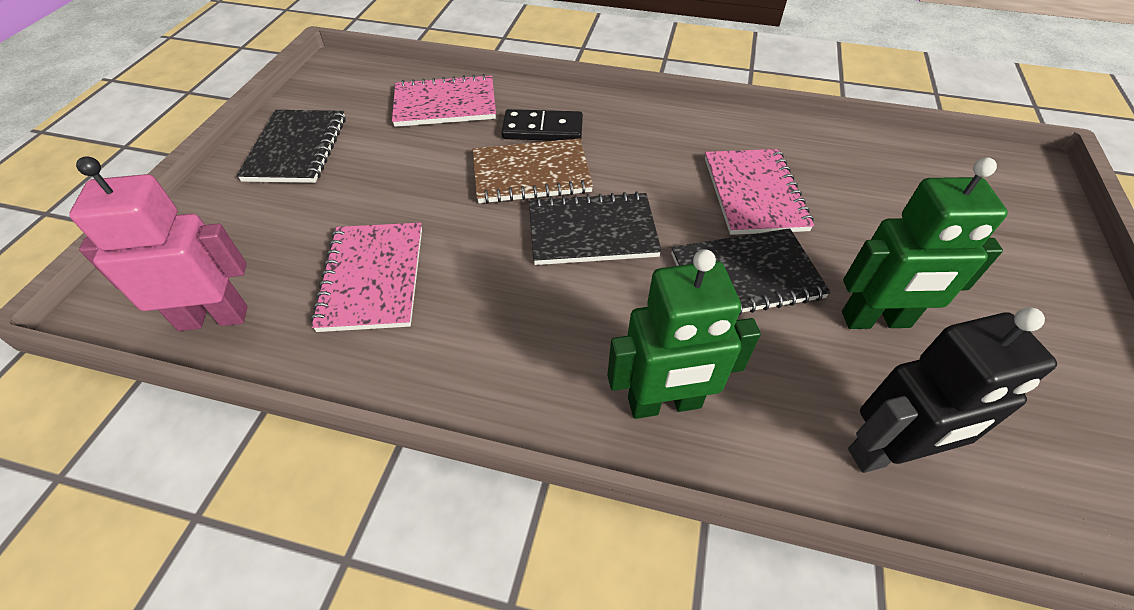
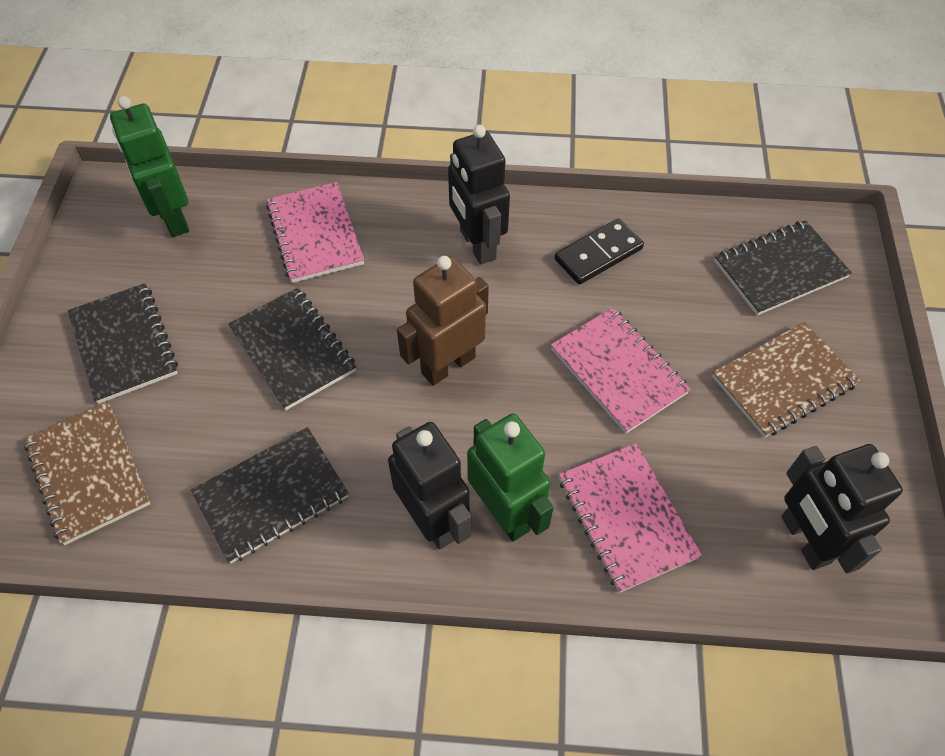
black notebook: [237,110,346,183] [529,191,662,265] [671,228,831,315] = 3 -> [68,283,178,404] [191,427,349,563] [228,288,356,410] [714,220,852,315] = 4
black robot: [848,307,1057,473] = 1 -> [388,422,471,550] [448,125,510,265] [781,444,903,573] = 3
brown notebook: [473,138,593,204] = 1 -> [24,402,150,545] [712,322,860,438] = 2
brown robot: none = 0 -> [397,256,489,386] = 1
pink robot: [69,156,248,331] = 1 -> none = 0

